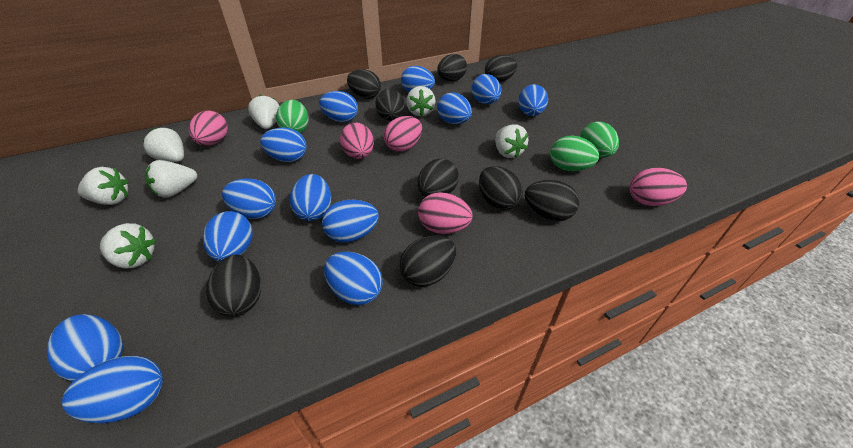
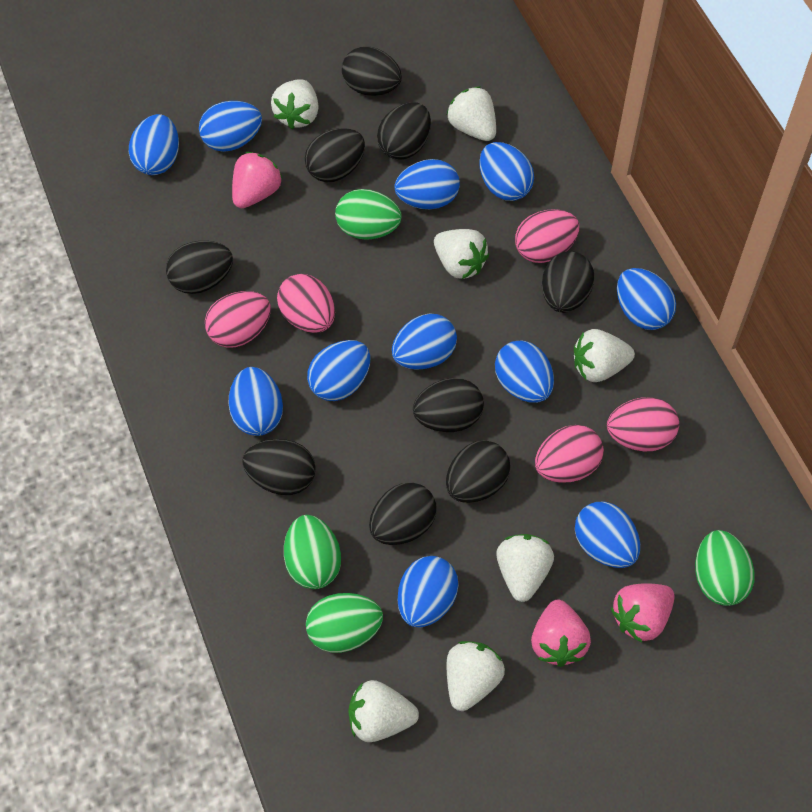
blue egg: [47,314,123,382] [62,356,163,423] [203,211,252,262] [222,178,276,219] [260,127,307,162] [290,174,331,221] [319,91,358,122] [322,200,379,242] [324,252,383,305] [401,66,435,92] [437,92,472,124] [471,74,501,104] [518,84,548,116] = 13 -> [129,114,179,175] [199,101,262,152] [228,367,283,436] [307,340,371,401] [392,313,457,370] [395,159,460,209] [398,556,459,627] [479,142,534,201] [495,341,554,403] [575,501,640,568] [617,268,676,330] = 11
green egg: [276,100,309,133] [550,136,599,171] [580,122,619,158] = 3 -> [284,515,341,589] [306,593,383,653] [335,189,401,240] [695,530,755,606] = 4
pink strawberry: none = 0 -> [232,152,282,208] [531,600,591,667] [611,583,675,643] = 3

